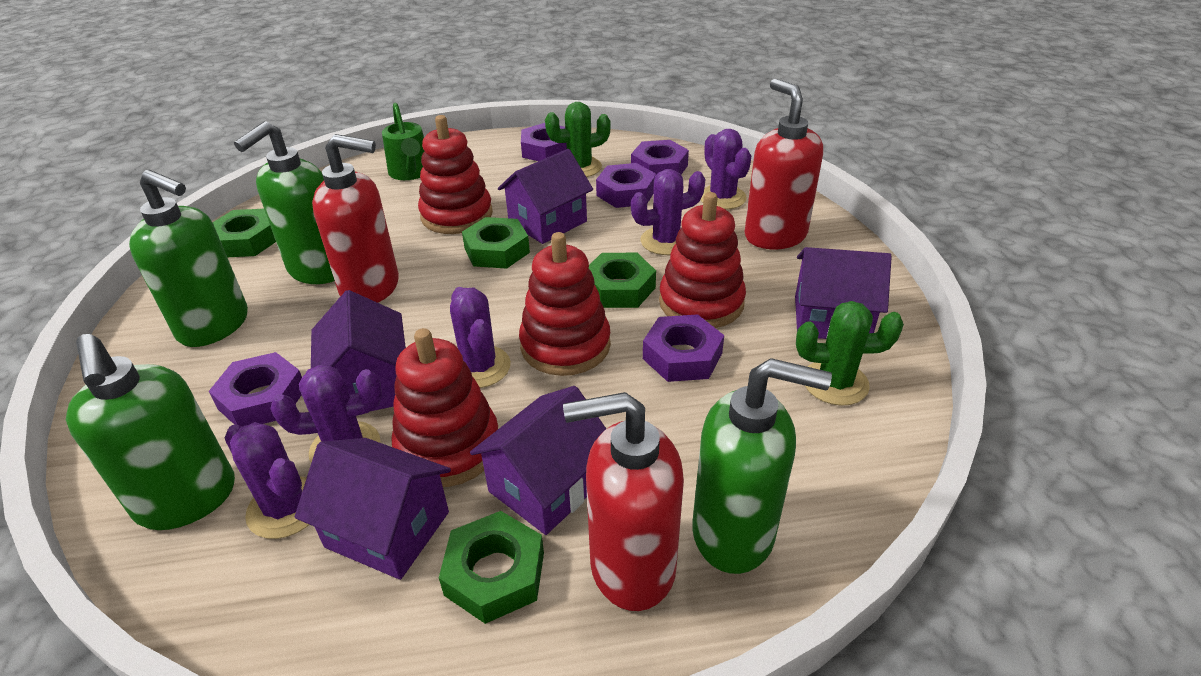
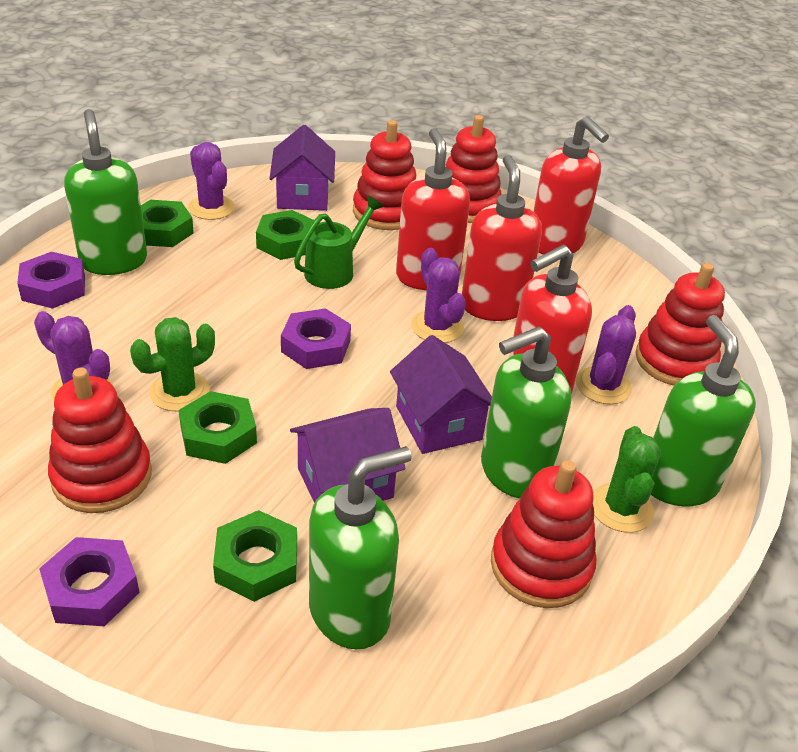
purple cactus: [225,422,309,539] [270,365,382,463] [450,287,511,388] [631,169,705,255] [701,129,751,209] = 5 -> [34,311,113,401] [188,142,235,220] [411,248,466,343] [576,305,636,404] = 4
purple house: [295,438,451,580] [311,290,406,411] [470,386,606,535] [498,149,593,244] [795,247,892,339] = 5 -> [269,125,335,211] [290,408,406,503] [390,335,492,454] = 3
purple nut: [209,352,302,427] [521,123,567,161] [596,163,656,208] [631,140,689,175] [643,314,724,382] = 5 -> [17,252,85,309] [39,537,140,626] [281,308,351,369] = 3
red soap dispenser: [312,134,399,303] [563,392,684,611] [745,79,823,249] = 3 -> [396,128,470,290] [462,155,542,321] [509,245,592,395] [533,116,609,255] = 4
red stacking toy: [391,328,498,487] [418,115,493,234] [519,232,611,376] [659,192,746,328] = 4 -> [48,368,152,513] [353,120,416,230] [446,115,502,223] [491,460,596,608] [636,263,725,386] = 5

